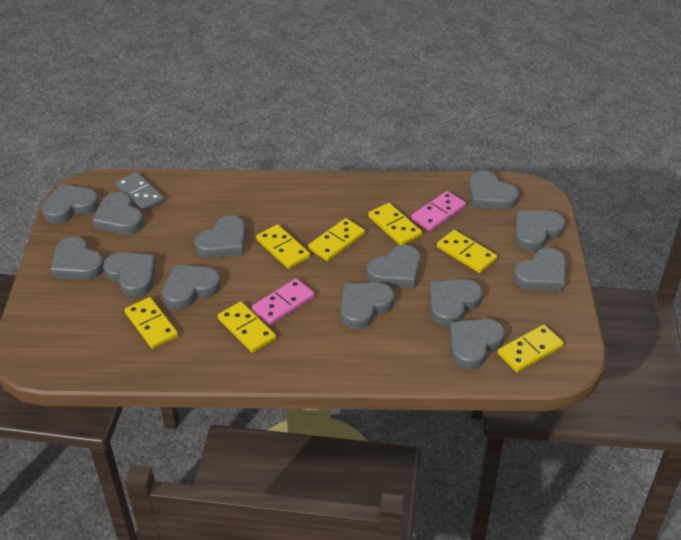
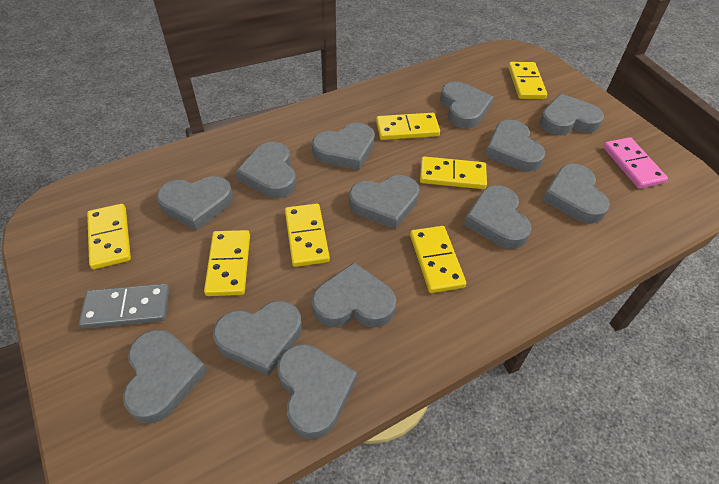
pink domino: [252,278,314,326] [411,191,466,231] = 2 -> [603,137,668,189] = 1

